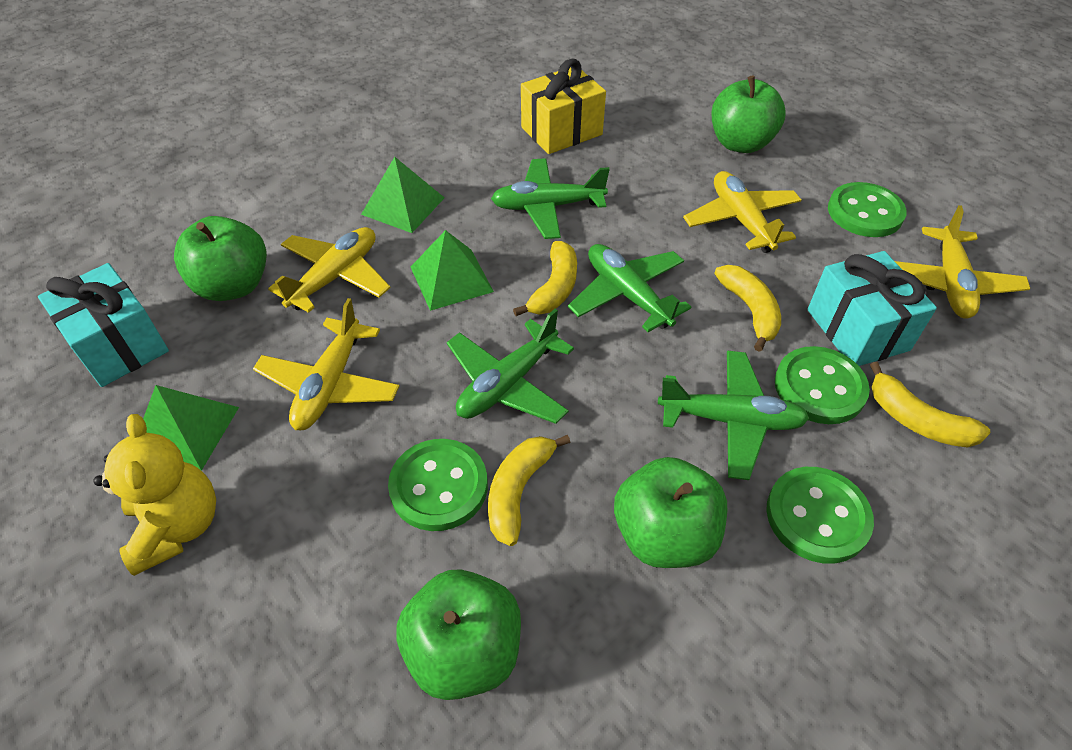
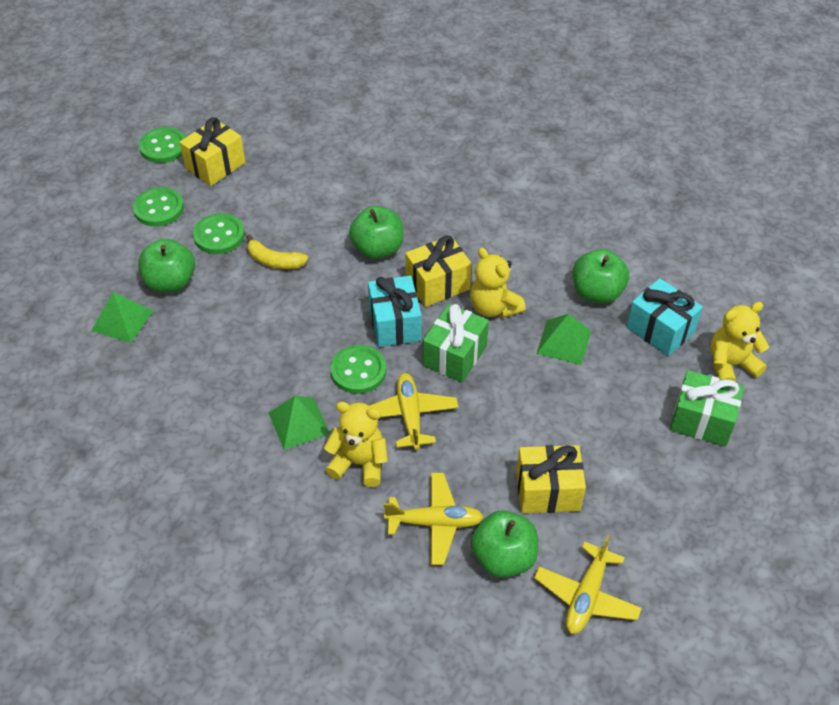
green gift: none = 0 -> [423,304,489,383] [670,370,744,447] = 2
green plane: [447,309,574,424] [491,158,610,239] [568,244,691,332] [658,351,809,480] = 4 -> none = 0
yellow banana: [488,435,570,546] [513,241,577,316] [714,265,781,352] [870,362,990,448] = 4 -> [247,234,308,269] = 1
yellow gift: [521,59,606,154] = 1 -> [180,117,245,186] [405,236,472,307] [516,445,586,513] = 3
yellow plane: [253,298,400,431] [268,227,391,313] [683,171,802,253] [895,205,1030,318] = 4 -> [370,373,458,450] [384,473,484,565] [534,535,642,634] = 3
yellow teddy bear: [93,414,216,576] = 1 -> [324,402,388,487] [470,247,526,318] [711,302,769,382] = 3

